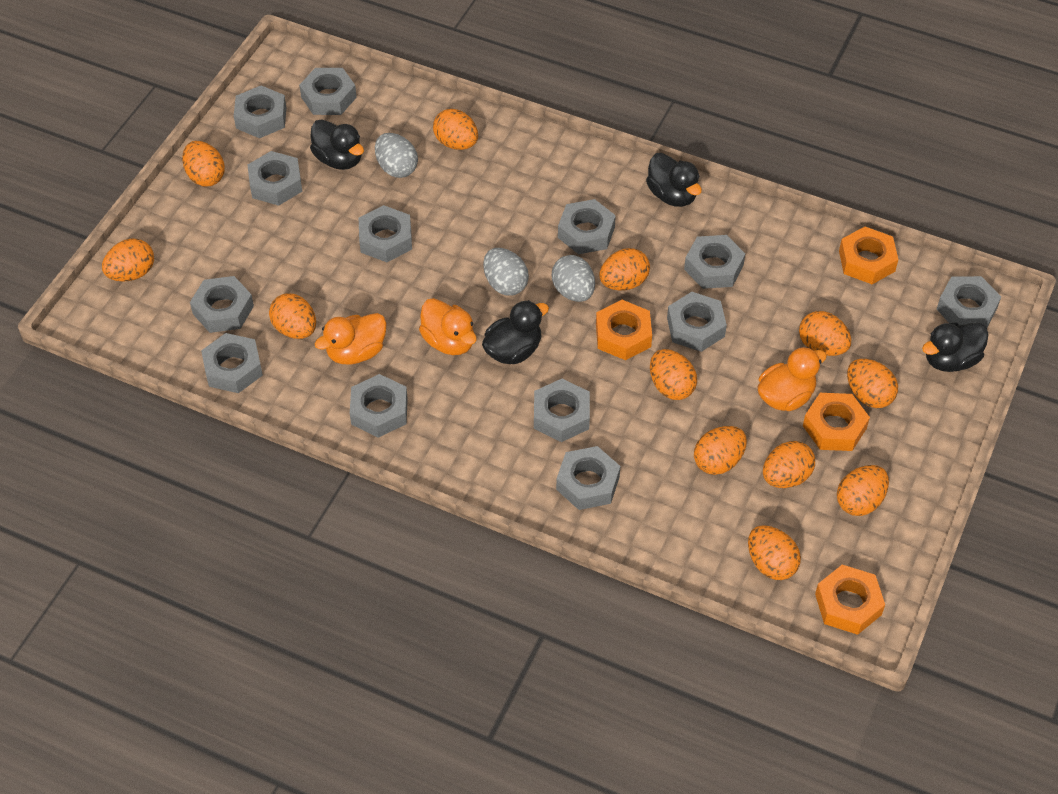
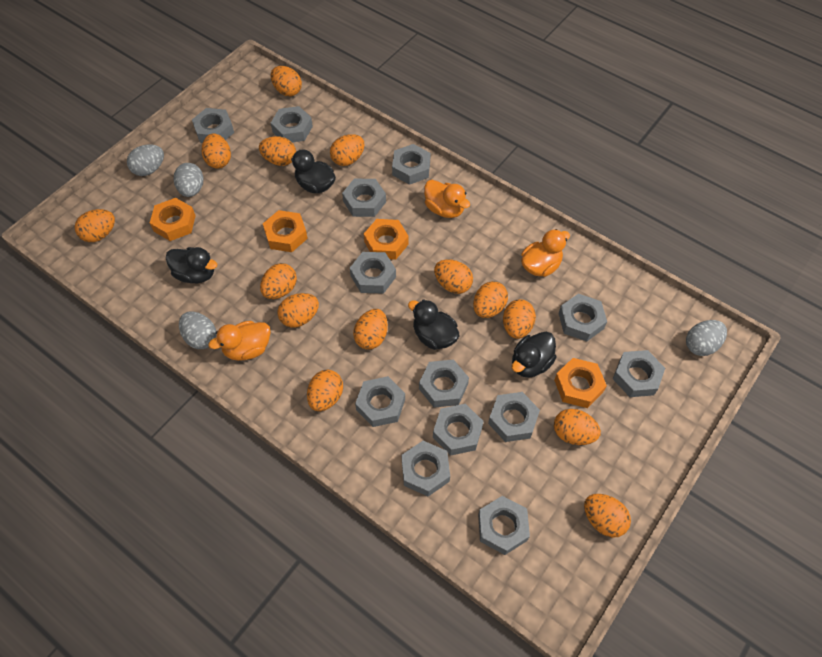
grey egg: [375,133,418,178] [483,248,529,295] [552,255,595,302] = 3 -> [127,145,164,176] [174,163,204,197] [179,312,217,349] [686,320,727,356] = 4
orange egg: [102,239,154,281] [182,141,225,187] [269,293,316,339] [433,109,478,150] [599,248,650,290] [650,349,697,400] [694,426,747,475] [748,525,801,580] [763,441,815,488] [799,311,851,356] [837,465,889,516] [847,359,898,408] = 12 -> [75,209,115,242] [202,133,231,169] [259,136,296,166] [260,263,297,299] [271,66,302,96] [278,293,319,328] [307,370,343,411] [330,134,364,166] [353,309,388,350] [434,259,473,294] [473,281,508,318] [503,299,536,339] [554,409,601,445] [584,494,631,538] = 14

